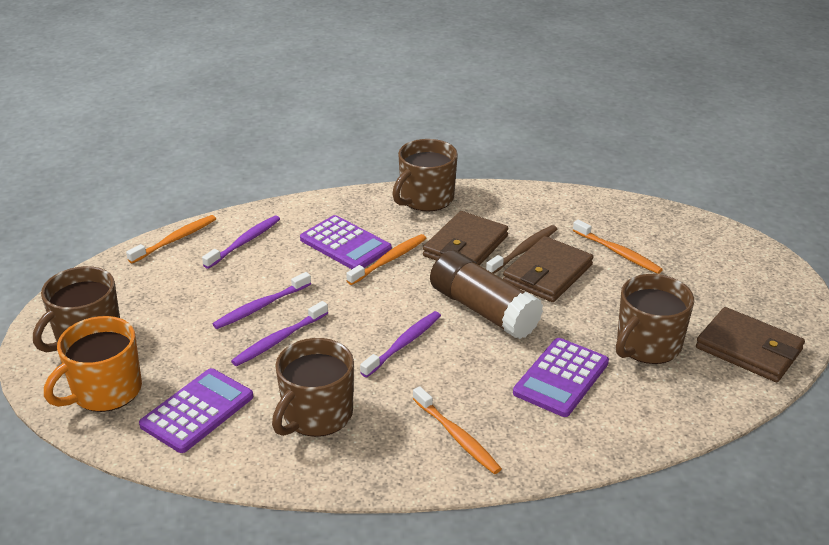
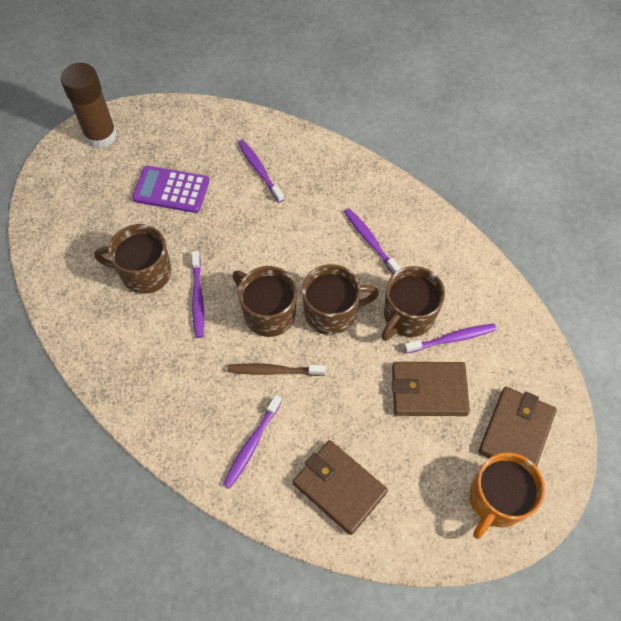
orange toothbrush: [126,215,216,264] [346,234,427,285] [413,386,502,474] [573,220,663,274] = 4 -> none = 0
purple calculator: [139,368,253,453] [300,215,392,269] [513,338,609,417] = 3 -> [132,166,209,213] = 1
purple toothbrush: [202,215,280,269] [212,272,311,329] [231,301,328,366] [360,311,441,377] = 4 -> [192,251,204,338] [223,395,282,488] [238,140,284,203] [344,208,401,274] [404,323,497,354] = 5

